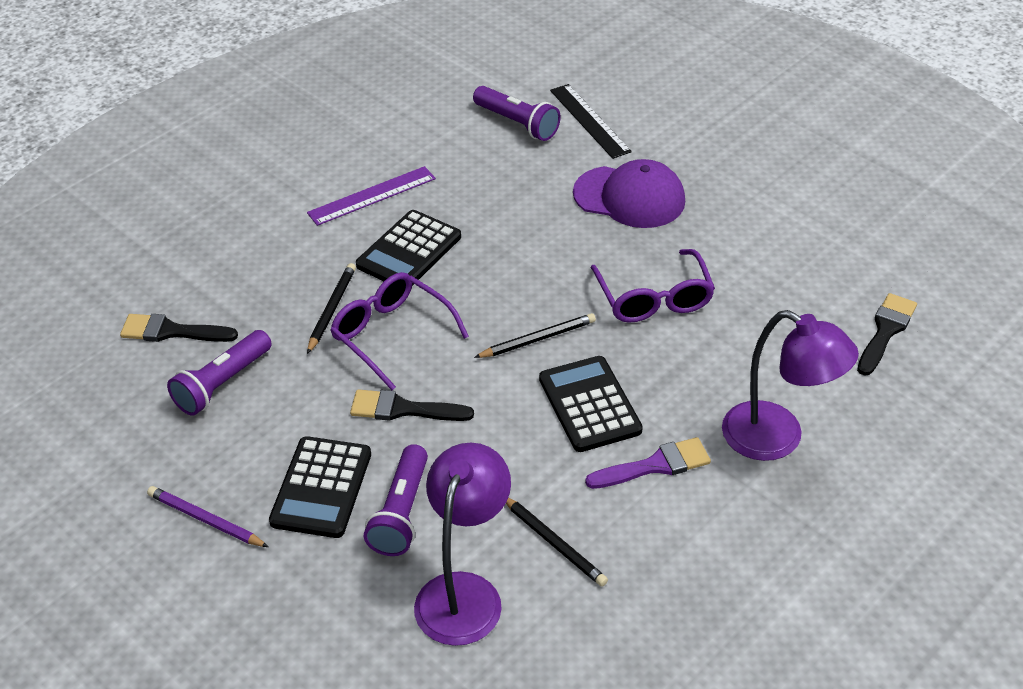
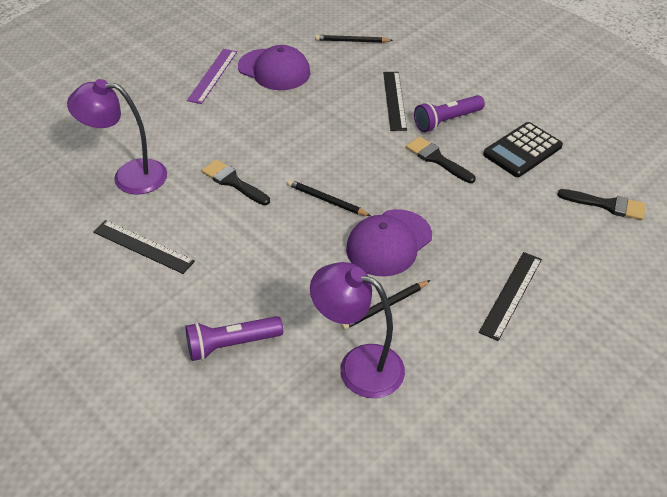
black calculator: [269,436,371,538] [356,210,461,286] [539,356,643,452] = 3 -> [483,122,563,177] = 1
black ruler: [550,84,632,159] = 1 -> [93,220,195,274] [383,72,407,131] [479,252,542,341] = 3
purple brush: [585,437,711,489] = 1 -> none = 0
purple cap: [573,159,685,228] = 1 -> [238,45,310,90] [346,209,432,277] = 2
purple flashlight: [167,330,272,416] [364,444,428,556] [473,86,561,141] = 3 -> [186,316,283,361] [414,95,485,132] = 2
purple glasses: [330,272,469,390] [590,249,715,323] = 2 -> none = 0
purple pencil: [147,486,268,547] = 1 -> none = 0

